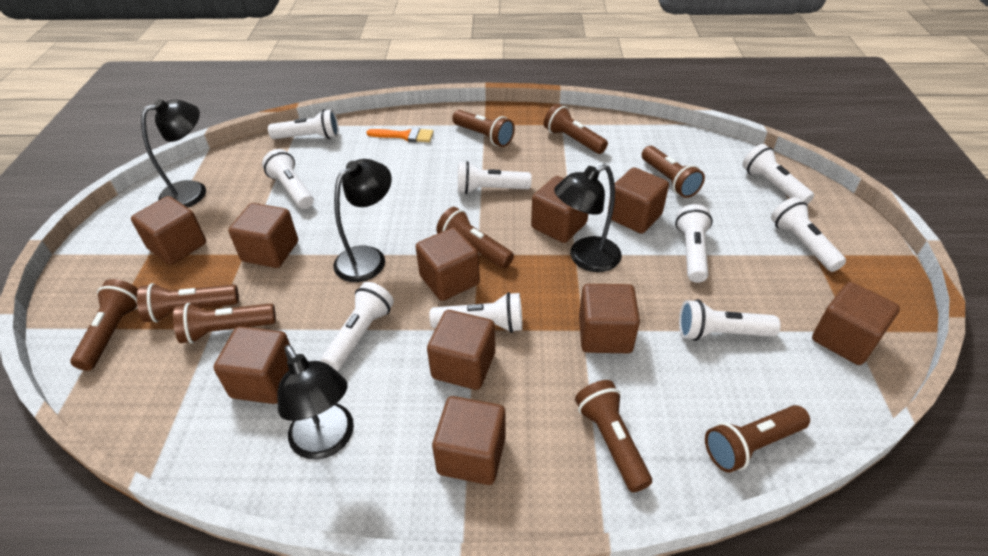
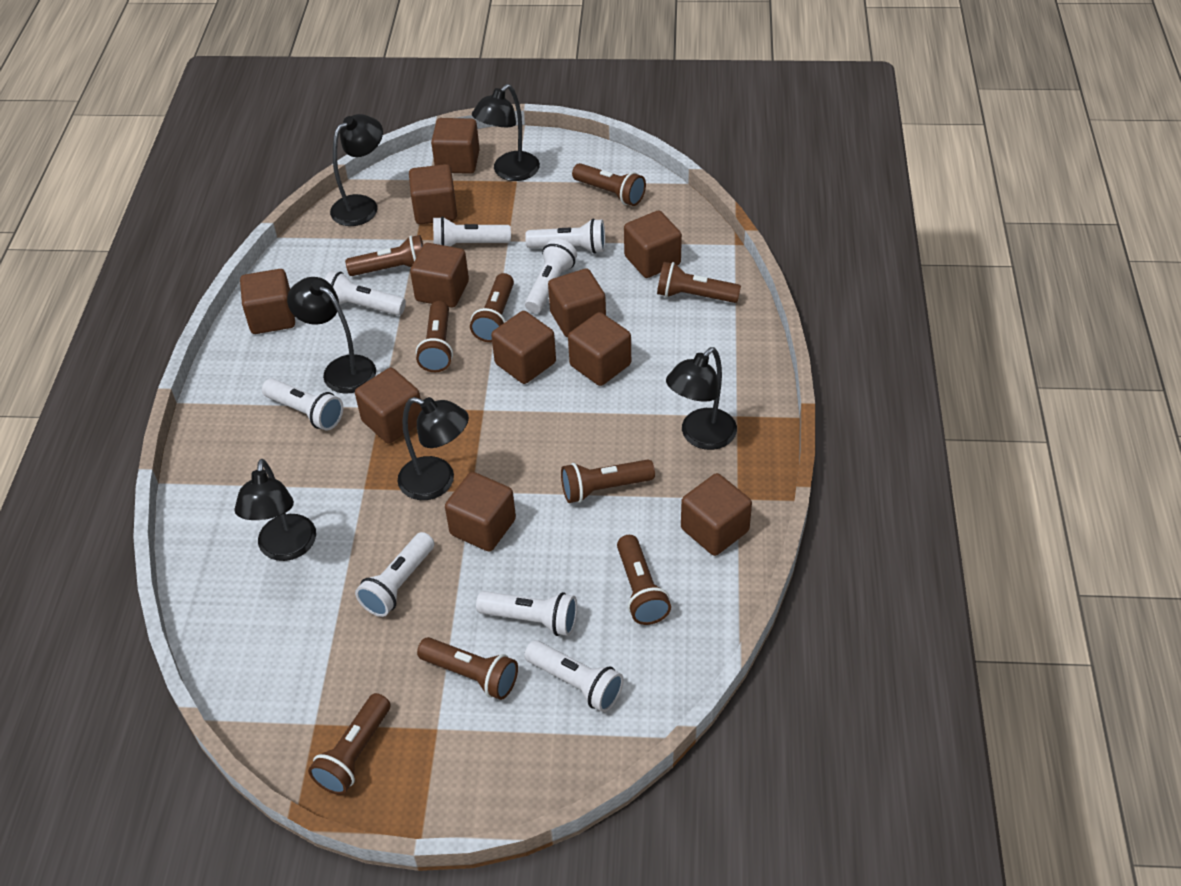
black lamp: [141,99,206,208] [277,345,354,460] [333,159,392,282] [554,164,621,272] = 4 -> [234,459,316,561] [287,277,376,394] [330,114,383,226] [398,397,469,500] [472,84,540,181] [666,347,737,450] = 6
brown cube: [131,196,206,265] [213,326,291,404] [228,203,298,268] [416,227,480,301] [427,310,495,390] [432,396,506,485] [531,176,588,243] [579,284,640,353] [607,167,669,234] [812,282,900,365] = 10 -> [240,269,295,334] [355,368,422,444] [409,164,457,224] [410,243,469,308] [431,118,480,174] [445,472,516,552] [491,311,556,384] [548,268,606,338] [568,312,631,386] [624,211,682,278] [681,473,752,556] = 11
orange brush: [366,127,434,142] = 1 -> none = 0
white flashlight: [262,149,314,209] [268,109,339,139] [321,282,394,371] [430,292,523,333] [457,161,532,194] [675,204,713,283] [679,299,781,341] [742,144,814,204] [771,197,846,272] = 9 -> [262,378,343,431] [324,271,406,316] [355,532,434,617] [433,216,511,247] [476,591,577,636] [524,640,624,712] [525,219,605,254] [525,239,577,313] = 8

